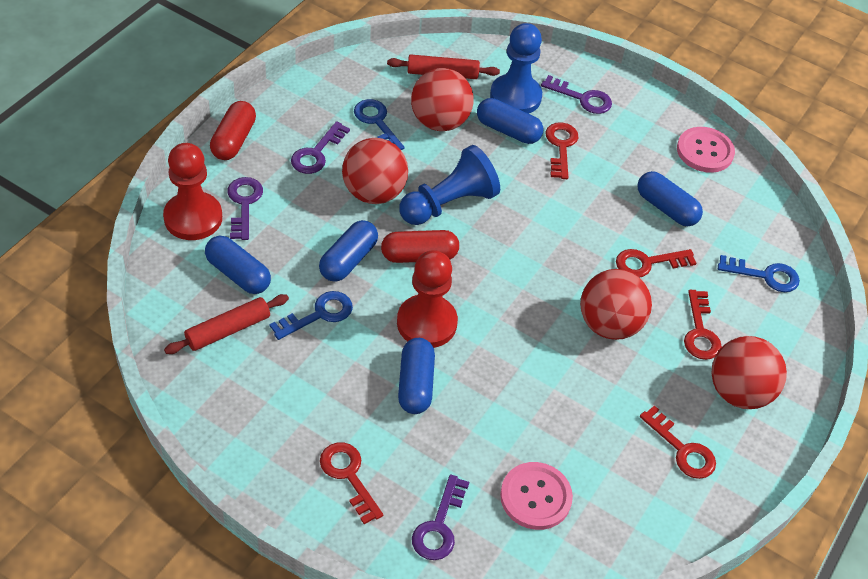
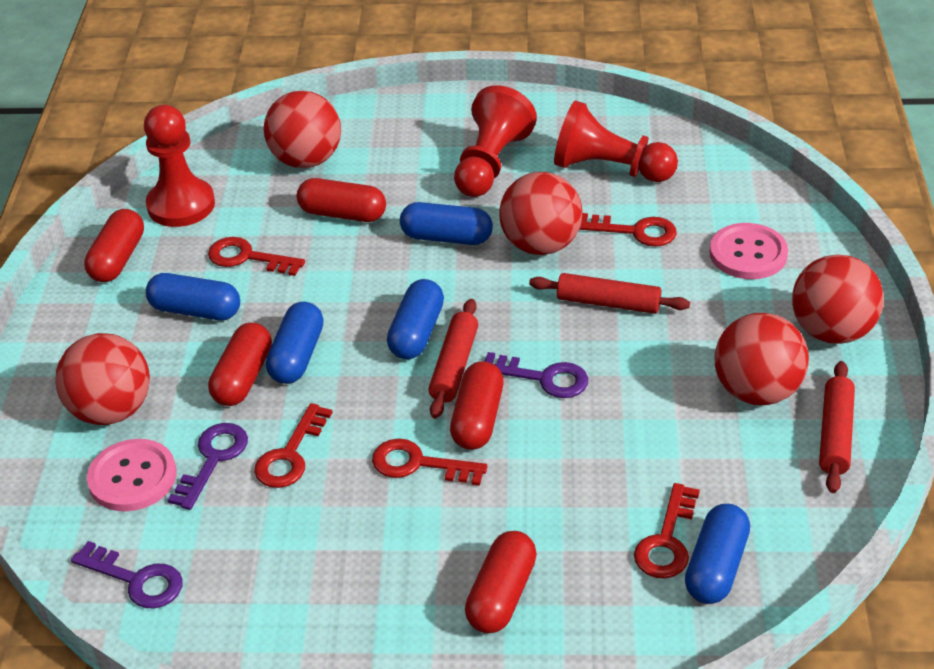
blue key: [270,291,353,340] [354,99,404,150] [718,255,800,292] = 3 -> none = 0
blue pawn: [399,145,500,225] [490,23,542,114] = 2 -> none = 0
purple key: [227,177,263,240] [291,121,350,174] [412,475,469,560] [541,75,612,114] = 4 -> [71,541,183,608] [168,423,248,510] [485,352,588,398] = 3
red ball: [342,138,408,204] [411,68,474,131] [580,269,652,340] [712,336,787,409] = 4 -> [55,333,150,425] [264,91,341,168] [499,172,582,255] [714,313,809,405] [792,254,884,344] = 5
red capsule: [210,101,256,160] [381,230,459,263] = 2 -> [84,209,144,282] [208,323,272,406] [297,178,386,222] [450,361,504,450] [465,531,537,633] = 5
red pawn: [163,143,222,240] [397,250,458,348] = 2 -> [144,105,215,227] [454,85,537,197] [554,101,678,182] = 3
red rolling pin: [164,294,289,354] [387,54,500,79] = 2 -> [428,299,478,418] [529,273,690,314] [819,361,855,493] = 3

